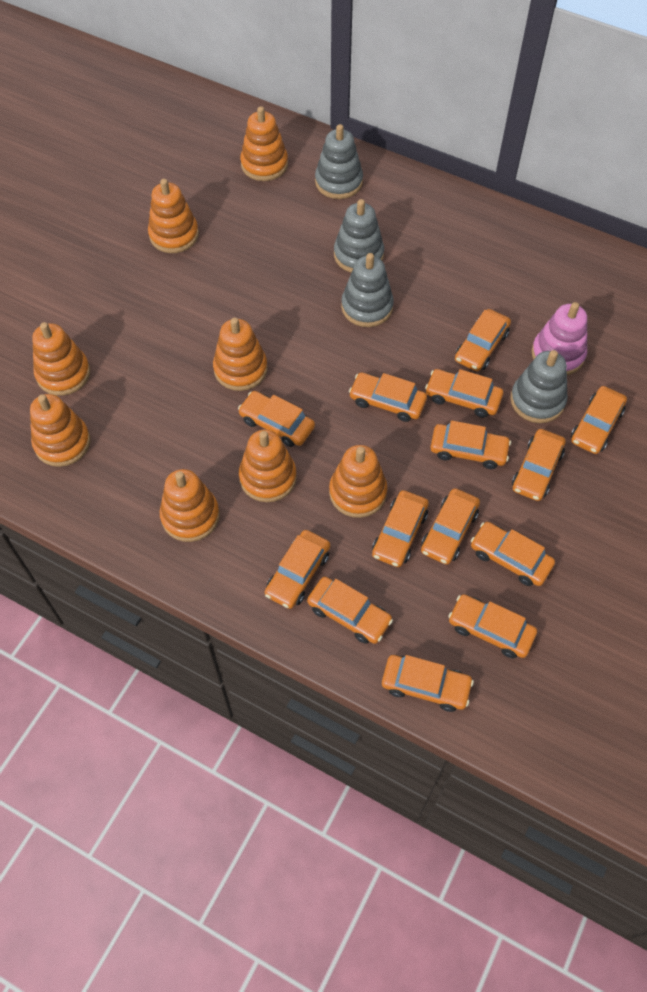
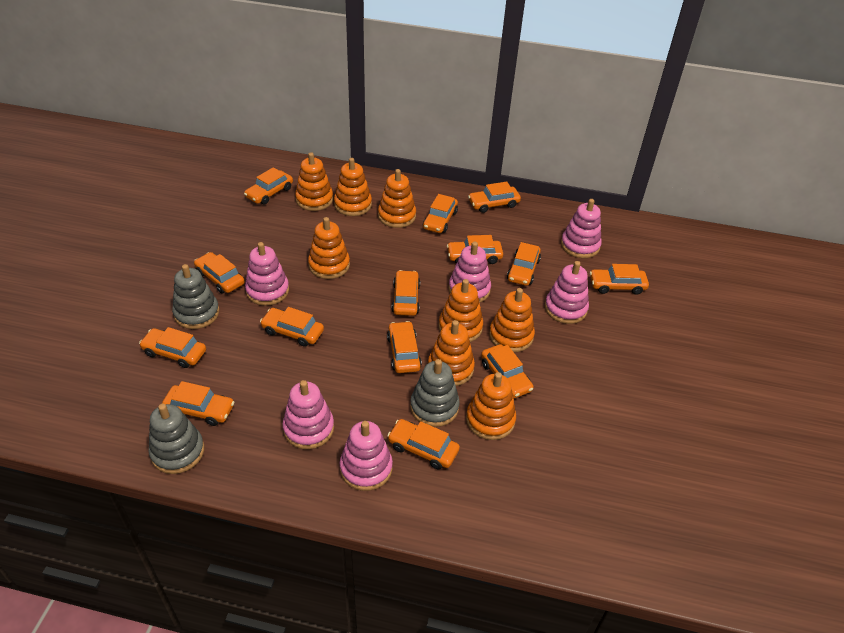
grey stacking toy: [315,124,363,199] [334,199,384,273] [341,253,394,327] [510,350,568,423] = 4 -> [149,404,204,474] [172,264,219,329] [410,359,460,427] = 3
pink stacking toy: [532,302,587,375] = 1 -> [245,242,289,306] [282,380,334,449] [340,421,393,491] [449,242,491,303] [545,261,589,324] [561,199,602,258] = 6

